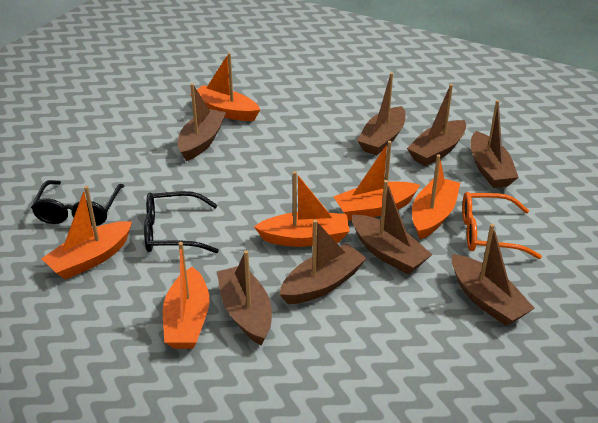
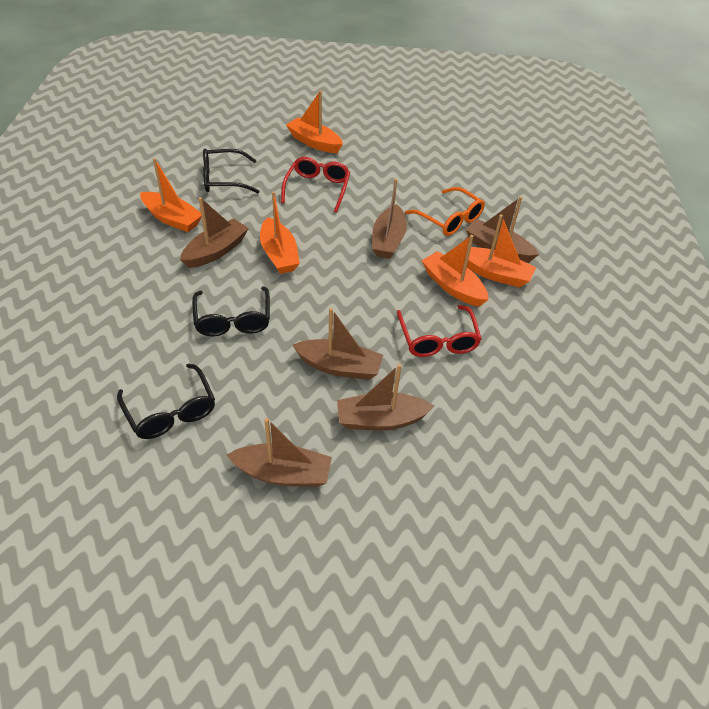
black glasses: [31,180,124,226] [144,191,219,253] = 2 -> [117,363,215,439] [192,286,270,336] [203,149,260,193] = 3
brown boat: [178,83,226,161] [217,250,272,345] [279,220,367,304] [352,180,432,274] [357,73,406,155] [407,84,466,166] [452,224,535,326] [471,100,519,188] = 8 -> [180,197,249,268] [227,418,332,487] [293,308,383,380] [337,364,434,430] [372,178,407,259] [465,196,539,263] = 6
orange boat: [41,186,132,280] [163,242,210,349] [190,53,260,121] [254,171,350,247] [333,141,420,221] [412,155,460,239] = 6 -> [140,158,202,232] [260,191,300,274] [286,90,343,153] [421,235,489,307] [465,214,536,287] = 5
red glasses: none = 0 -> [281,157,350,213] [397,305,482,357] = 2

